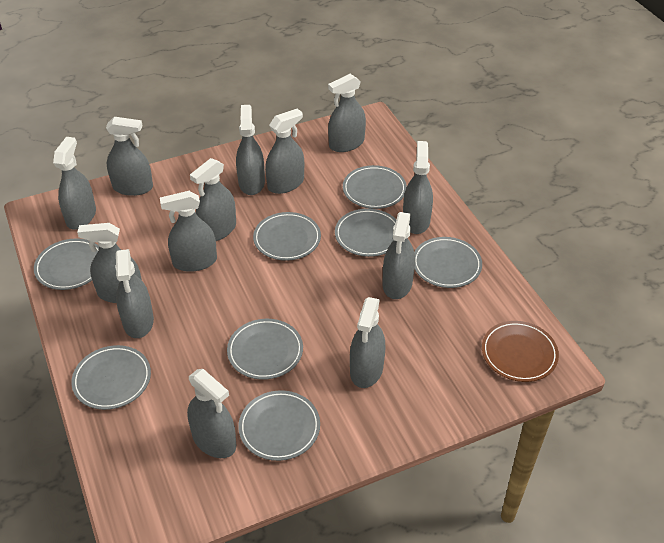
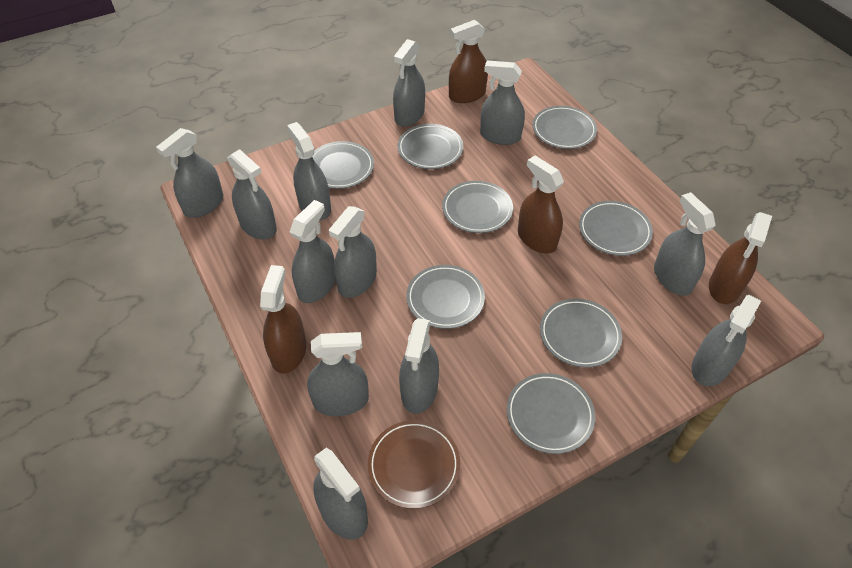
brown spray bottle: none = 0 -> [260,265,306,374] [449,20,488,103] [518,156,564,254] [709,212,772,304] = 4
grey spray bottle: [53,137,96,230] [77,223,142,303] [106,117,153,196] [115,249,154,338] [160,191,217,272] [187,369,236,458] [190,158,236,241] [236,105,265,195] [265,108,304,194] [328,74,366,152] [350,297,385,388] [382,212,415,299] [403,141,433,234] = 13 -> [156,128,223,218] [227,149,277,239] [287,122,331,220] [290,200,336,303] [307,332,369,416] [313,448,368,540] [329,206,377,298] [393,39,425,127] [399,318,439,414] [480,61,525,145] [654,192,716,296] [691,295,761,386] = 12

